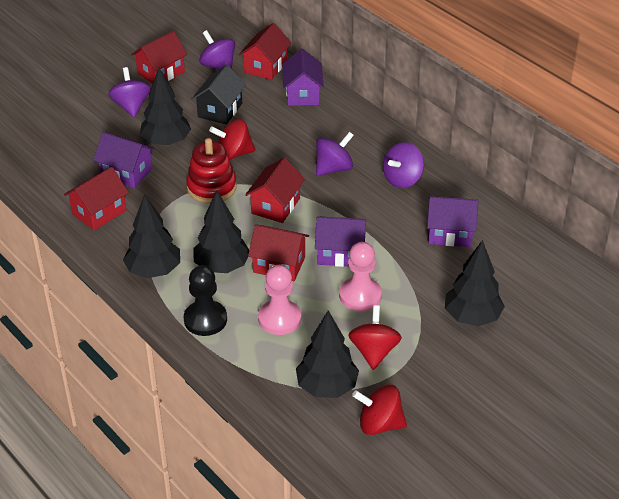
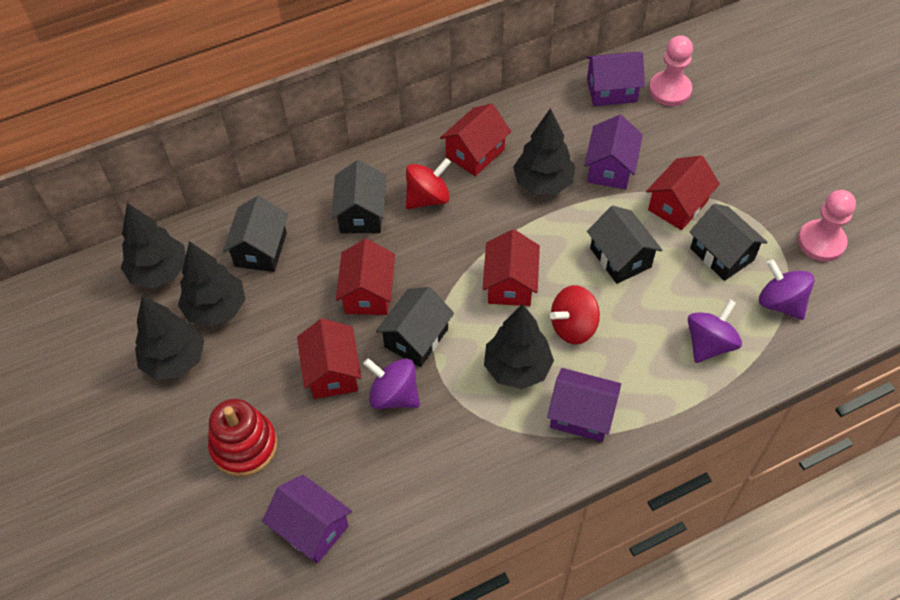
black house: [192,65,246,125] = 1 -> [223,196,288,272] [331,160,386,233] [376,287,454,367] [587,206,662,284] [689,204,768,281] = 5
black pawn: [184,266,227,336] = 1 -> none = 0
purple spinning top: [108,67,151,117] [199,30,235,70] [316,132,354,176] [383,142,424,188] = 4 -> [363,358,420,409] [688,299,742,363] [759,259,814,320] = 3
red spinning top: [209,119,256,160] [349,305,402,370] [352,384,407,435] = 3 -> [406,158,451,209] [550,285,600,345] = 2

